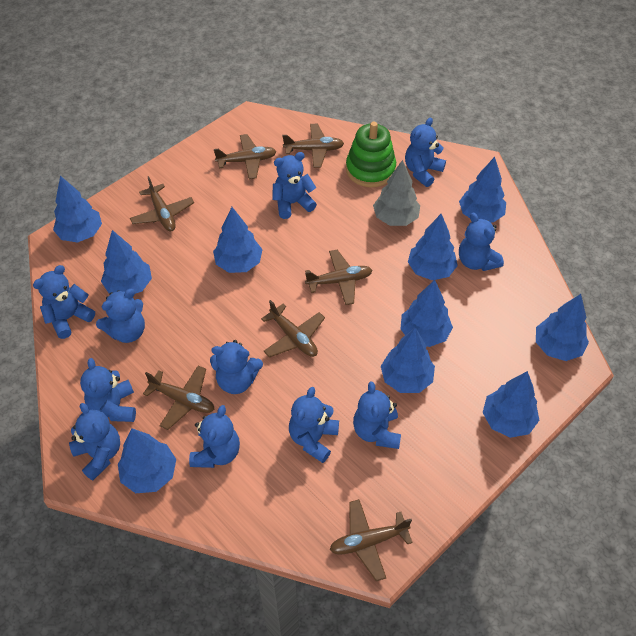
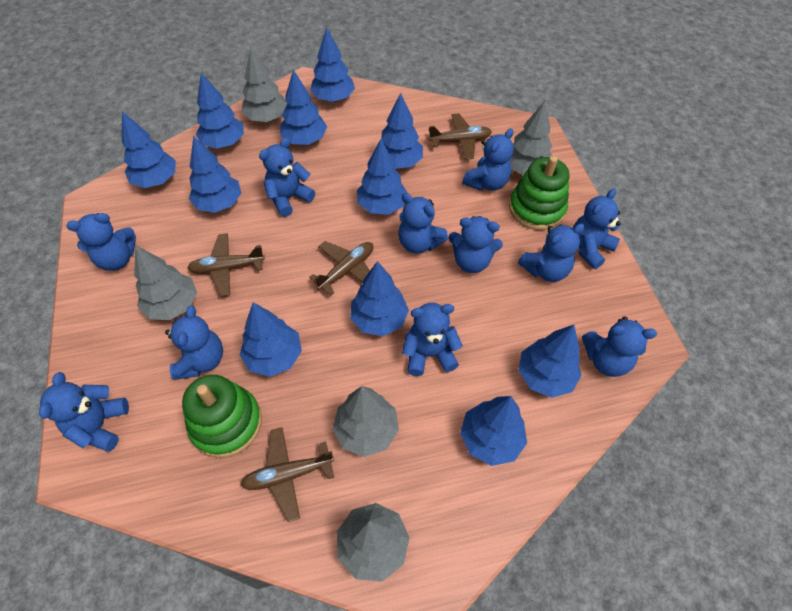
blue tree: [53,176,102,242] [101,230,152,294] [118,428,176,493] [213,207,263,273] [381,327,435,393] [400,280,453,347] [408,214,458,280] [459,157,506,223] [482,371,539,438] [536,294,589,361] = 10 -> [122,111,176,188] [189,136,241,213] [196,73,244,149] [240,302,302,377] [280,70,327,145] [310,27,355,102] [350,261,409,336] [357,139,407,215] [381,93,423,169] [460,396,527,466] [518,325,582,398] = 11
brown plane: [130,176,194,232] [143,366,214,430] [214,134,277,179] [261,300,325,357] [282,124,344,168] [305,250,373,305] [330,499,413,581] = 7 -> [187,233,265,297] [241,427,334,522] [309,241,374,296] [428,113,492,160] = 4
green stacking toy: [346,122,396,187] = 1 -> [182,375,262,458] [509,155,569,230] = 2
grey tree: [373,160,420,226] = 1 -> [134,245,197,320] [242,47,287,122] [332,386,399,457] [337,503,410,582] [510,101,553,175] = 5

